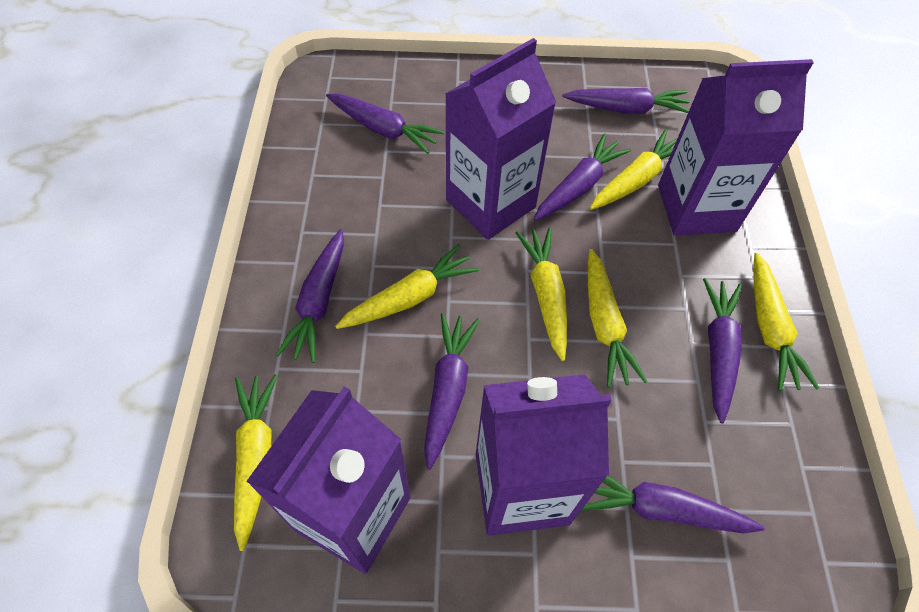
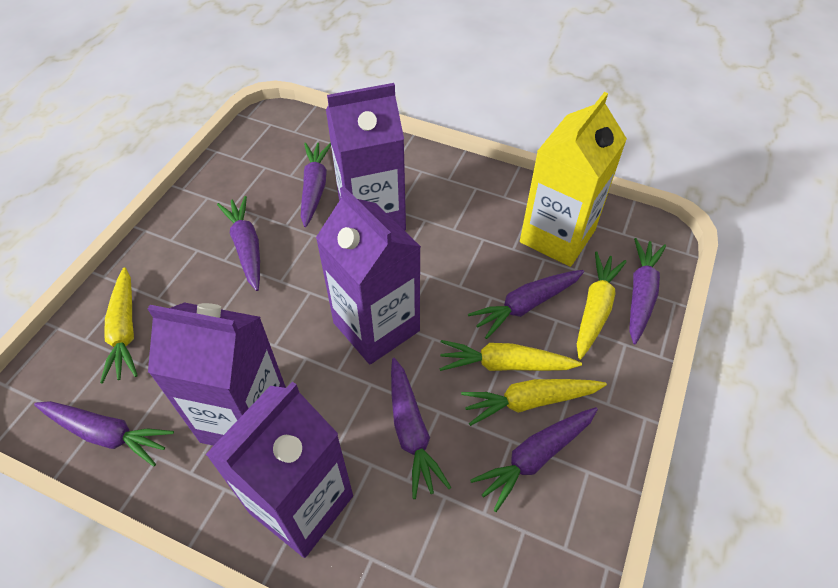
yellow carrot: [234,374,278,551] [335,244,479,329] [516,228,567,361] [588,249,648,388] [590,130,677,210] [753,253,819,391] = 6 -> [100,267,138,384] [439,340,582,371] [461,379,607,426] [577,252,627,359] = 4
yellow carton: none = 0 -> [520,92,627,267] = 1

